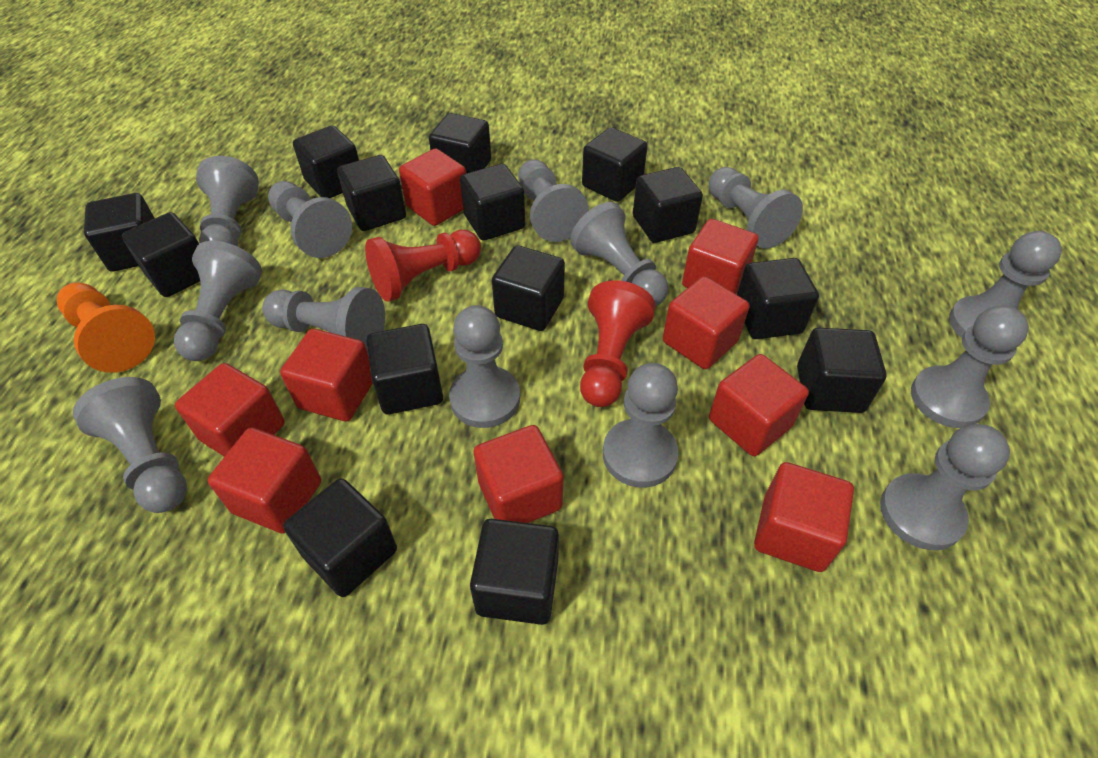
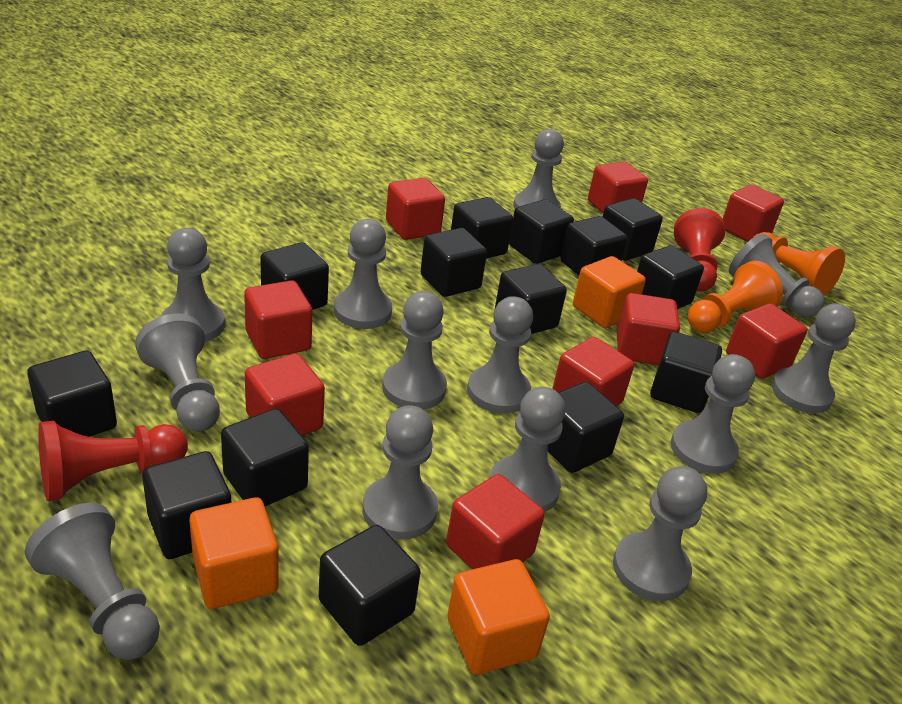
orange cube: none = 0 -> [189,497,279,609] [447,559,550,675] [573,256,646,328] = 3
orange pawn: [57,282,155,373] = 1 -> [688,261,783,333] [754,232,845,296] = 2

